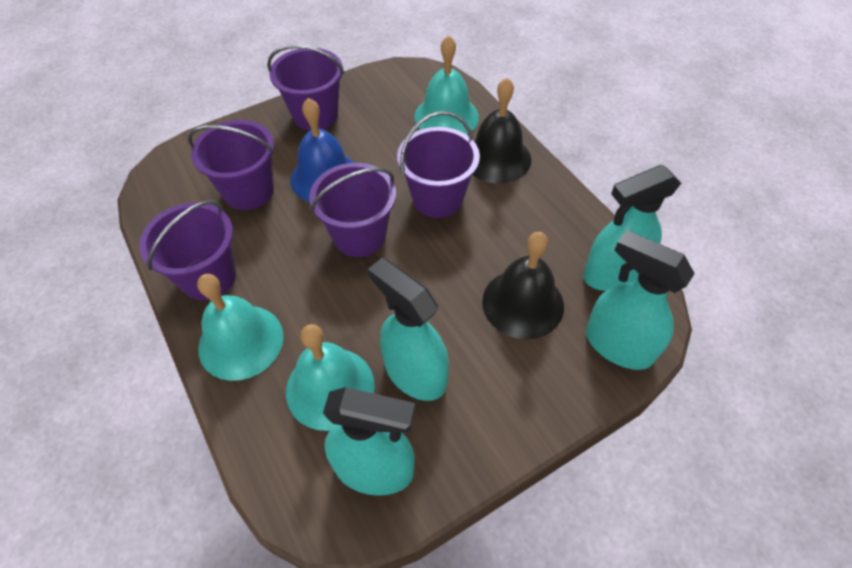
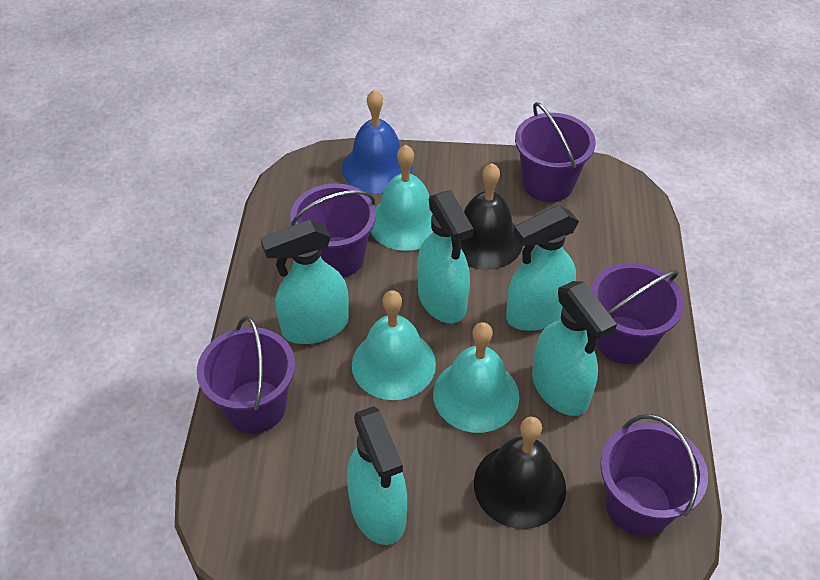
turquoise spray bottle: [323,387,415,496] [368,258,449,401] [583,165,681,291] [586,230,695,370] = 4 -> [261,220,349,344] [347,406,407,545] [417,190,474,323] [506,205,579,331] [532,281,617,416] = 5

